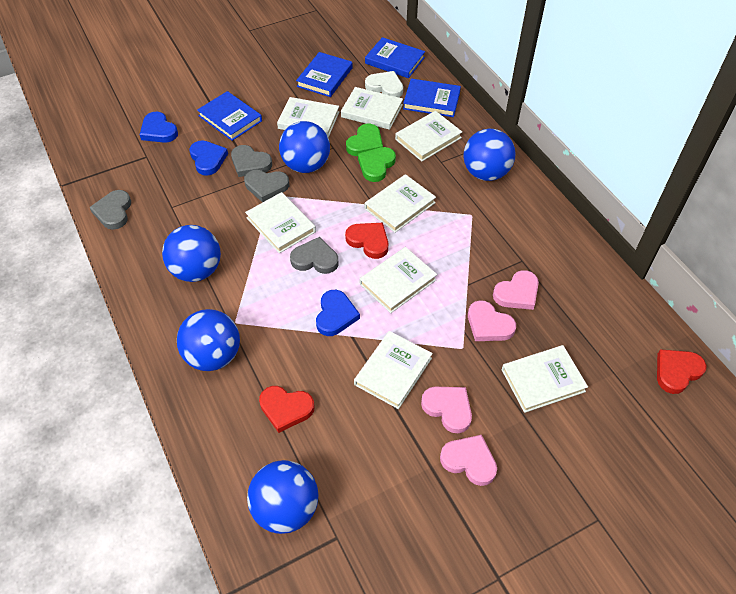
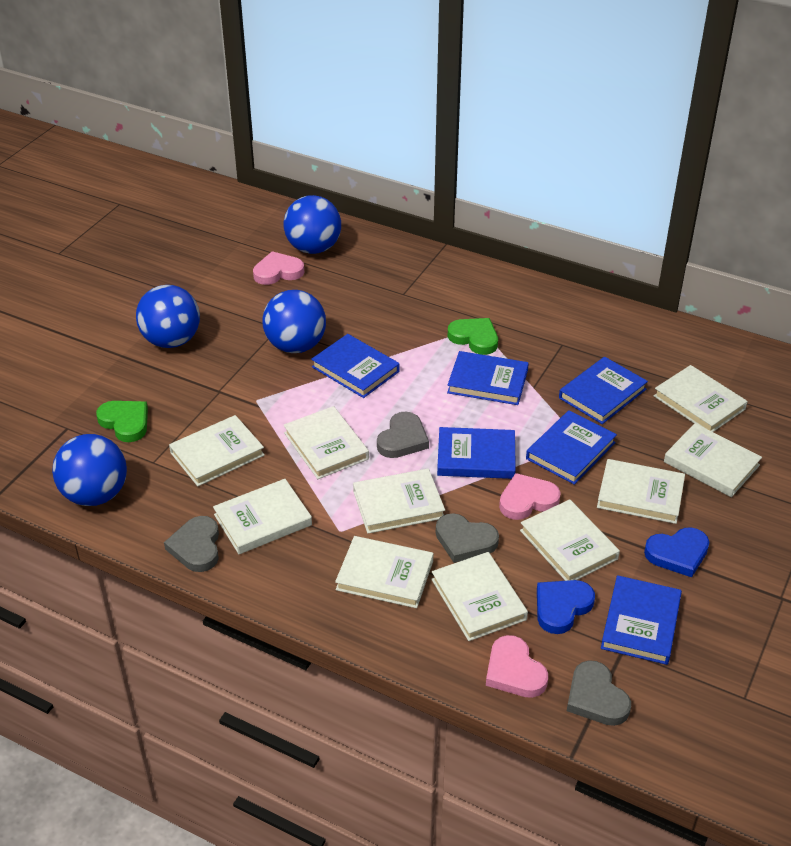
blue ball: [162,225,221,282] [177,309,240,371] [247,460,318,534] [279,121,330,173] [463,129,516,181] = 5 -> [52,434,127,506] [136,285,200,348] [262,290,326,353] [284,195,341,254] = 4
blue book: [197,91,262,141] [296,52,353,97] [365,37,425,78] [403,79,461,117] = 4 -> [311,334,400,398] [437,427,516,479] [447,351,529,405] [526,410,617,485] [559,357,648,424] [601,575,682,665] = 6
blue heart: [140,112,178,143] [189,140,228,176] [316,290,360,336] = 3 -> [537,580,595,634] [644,527,709,577] = 2
pink heart: [421,387,472,433] [440,435,497,486] [468,300,516,341] [493,270,539,310] = 4 -> [253,251,304,285] [486,635,548,698] [499,473,561,520] = 3
red heart: [259,386,315,433] [345,223,388,259] [657,349,707,394] = 3 -> none = 0
white book: [245,192,316,253] [277,97,339,138] [341,87,403,130] [354,331,433,409] [360,247,437,313] [365,174,436,233] [395,111,462,161] [502,345,588,413] = 8 -> [169,415,265,486] [213,479,312,554] [283,406,369,479] [335,536,434,608] [353,469,445,534] [431,552,528,641] [520,499,620,581] [597,459,685,524] [654,365,748,432] [664,423,762,497] = 10
white heart: [365,71,403,97] = 1 -> none = 0

